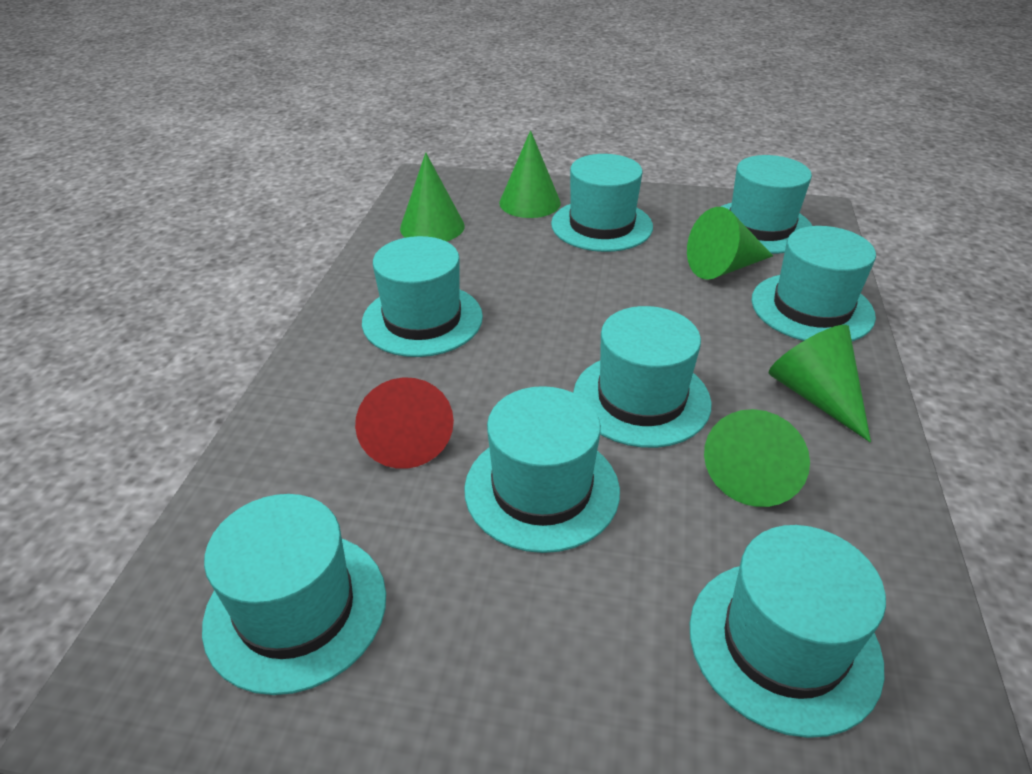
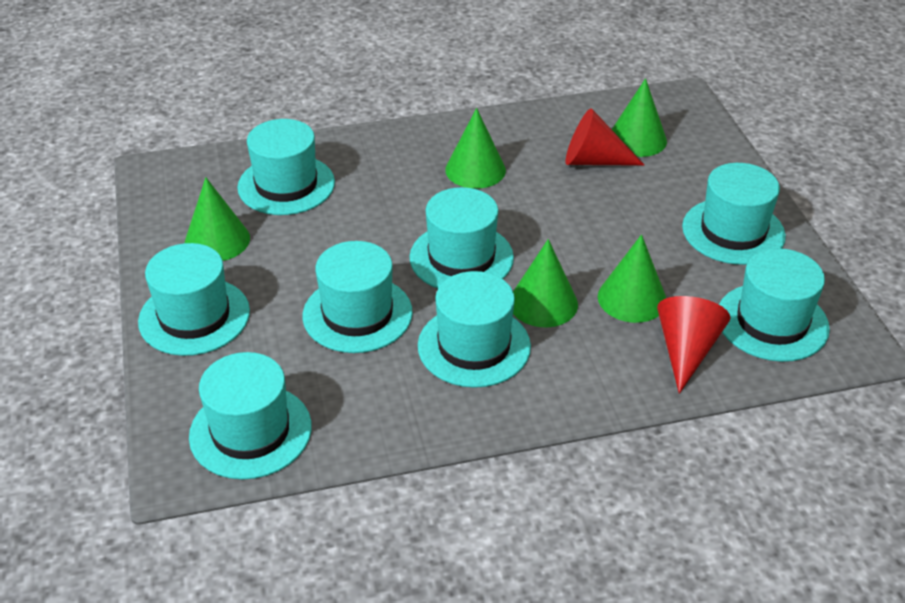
red cone: [355,377,454,469] = 1 -> [565,108,644,166] [657,296,731,394] = 2

